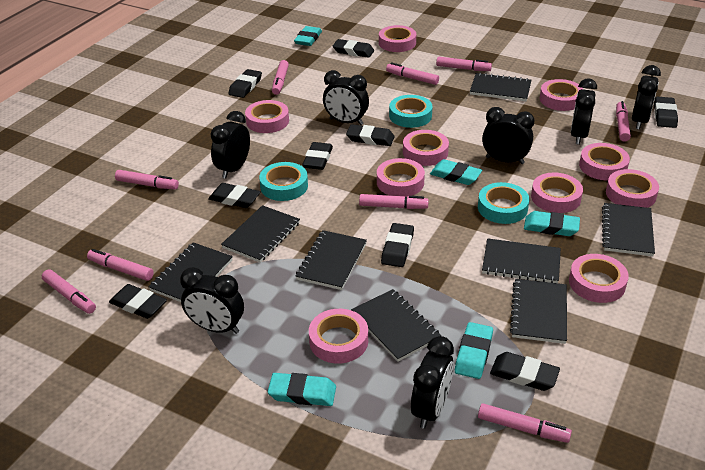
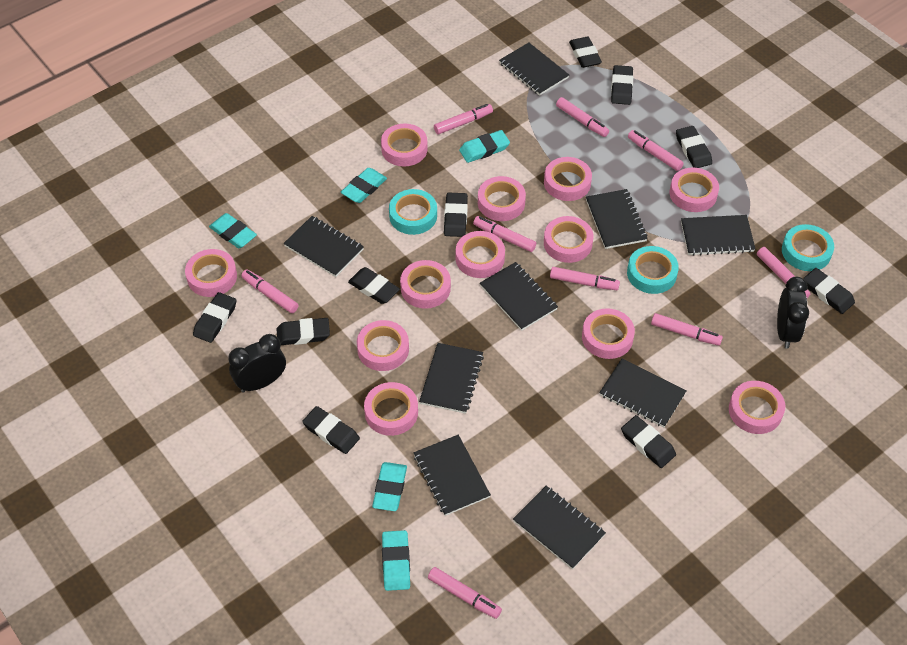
black clock: [180,267,244,334] [210,111,250,179] [323,70,369,125] [411,336,454,429] [482,107,534,164] [571,79,597,145] [632,65,661,130] = 7 -> [228,334,286,392] [777,277,809,349] = 2
black eraser: [109,284,167,319] [208,183,261,208] [229,69,262,98] [302,142,333,170] [333,39,374,58] [346,124,395,146] [381,223,414,267] [490,352,560,391] [654,97,678,128] = 9 -> [193,292,237,343] [277,318,330,345] [302,406,360,454] [348,267,400,304] [444,192,468,237] [569,37,602,68] [611,65,633,105] [621,415,676,468] [676,126,712,168] [803,268,855,314] = 10
black notebook: [149,242,233,302] [221,205,300,263] [296,230,367,290] [351,289,441,362] [470,72,531,101] [482,238,561,283] [510,279,567,344] [602,203,655,256] = 8 -> [284,216,364,277] [413,435,491,516] [419,343,484,414] [480,262,558,331] [499,42,569,96] [513,486,606,569] [586,189,648,249] [599,359,687,427] [681,215,755,256] = 9
pink tape: [245,100,289,133] [309,309,368,364] [377,158,425,197] [379,25,416,52] [403,130,449,166] [531,173,583,213] [540,79,583,111] [569,254,629,303] [579,143,630,180] [606,169,659,208] = 10 -> [185,249,237,297] [357,320,409,371] [364,382,418,436] [381,123,428,167] [400,260,451,309] [456,231,505,278] [478,176,526,221] [544,157,592,201] [544,216,593,263] [582,308,635,359] [670,167,719,212] [729,381,785,434] = 12

